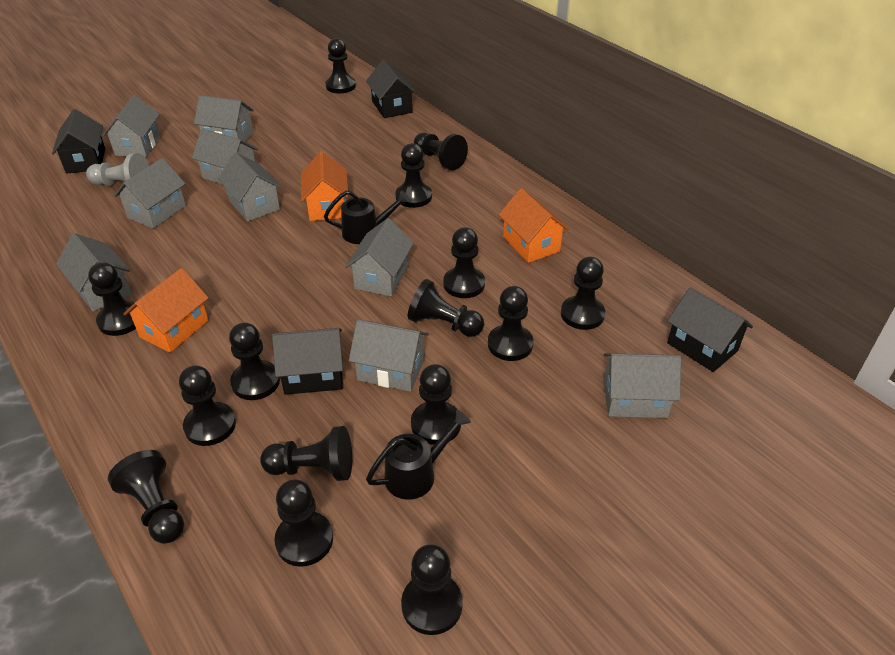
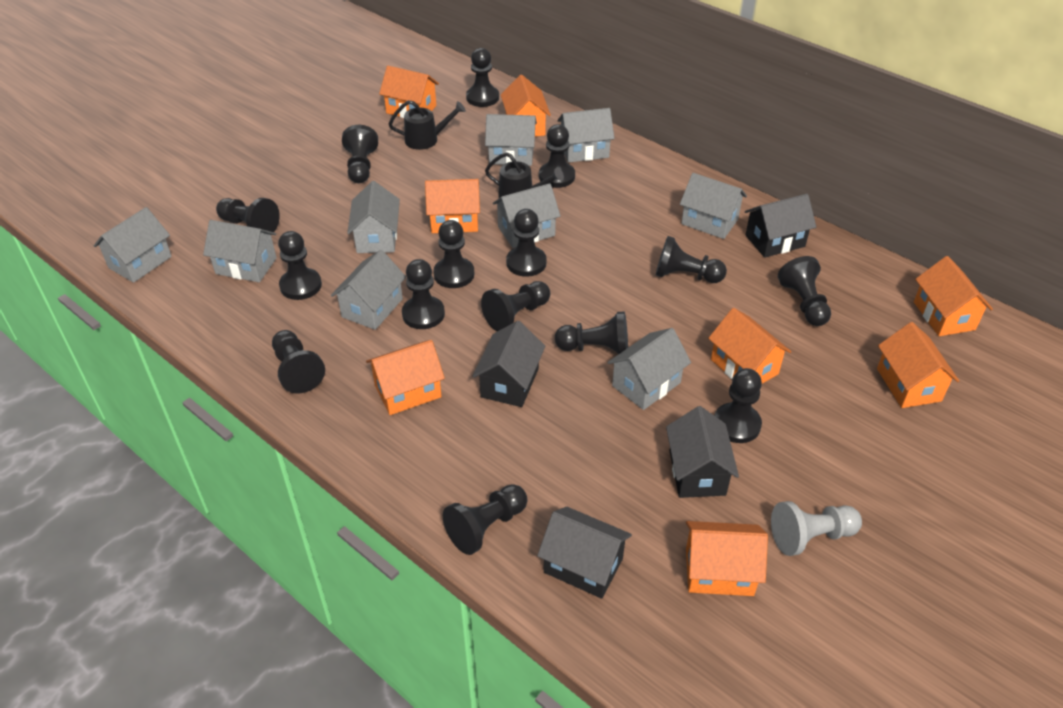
orange house: [124,268,209,353] [301,152,349,221] [499,188,569,263] = 3 -> [366,340,445,415] [379,66,439,118] [425,179,480,233] [501,75,551,137] [686,521,768,596] [708,308,791,384] [877,322,959,408] [914,256,993,336] = 8

